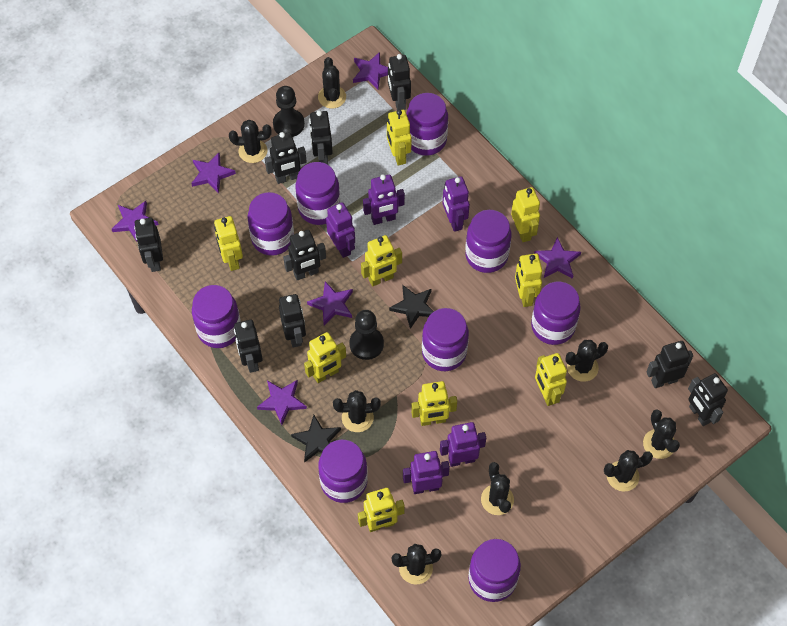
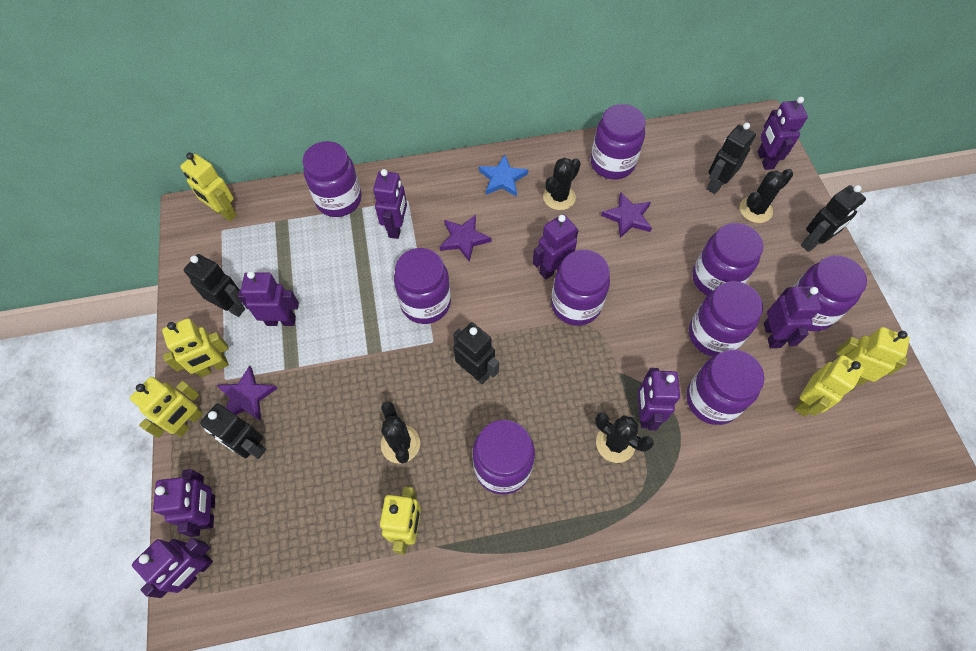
black cactus: [229,120,271,163] [318,57,346,109] [333,390,381,432] [392,544,441,585] [481,462,514,515] [565,340,608,382] [604,450,653,492] [643,409,680,459] = 8 -> [381,401,420,464] [543,157,581,210] [595,412,654,463] [740,169,793,223] = 4
black pawn: [273,86,305,137] [349,310,384,360] = 2 -> none = 0
black robot: [134,218,163,272] [234,320,263,373] [265,132,307,184] [279,294,306,348] [283,230,326,280] [309,110,333,165] [388,54,411,110] [646,341,693,388] [688,373,728,426] = 9 -> [184,254,245,317] [200,404,266,459] [453,322,499,384] [707,123,756,194] [801,185,866,252] = 5
black star: [291,415,341,462] [389,285,434,329] = 2 -> none = 0
blue star: none = 0 -> [479,155,528,197] = 1
purple robot: [326,202,355,258] [363,174,405,225] [403,451,450,494] [440,422,486,467] [443,176,470,232] = 5 -> [132,538,213,598] [153,469,215,537] [238,271,299,326] [373,169,407,239] [532,214,579,280] [638,368,680,431] [757,97,808,170] [764,286,822,348] = 8
purple star: [112,201,159,242] [191,153,236,193] [257,380,307,425] [307,281,353,325] [353,52,388,90] [534,237,581,279] = 6 -> [217,365,278,421] [440,215,492,262] [601,193,652,238] = 3
yellow robot: [214,216,243,271] [304,332,346,383] [358,488,405,532] [361,235,402,287] [387,110,412,166] [411,381,457,426] [511,187,540,242] [515,253,542,307] [535,353,567,406] = 9 -> [130,377,203,438] [162,318,229,377] [180,153,237,221] [380,486,421,555] [795,355,864,416] [836,327,910,385] = 6

